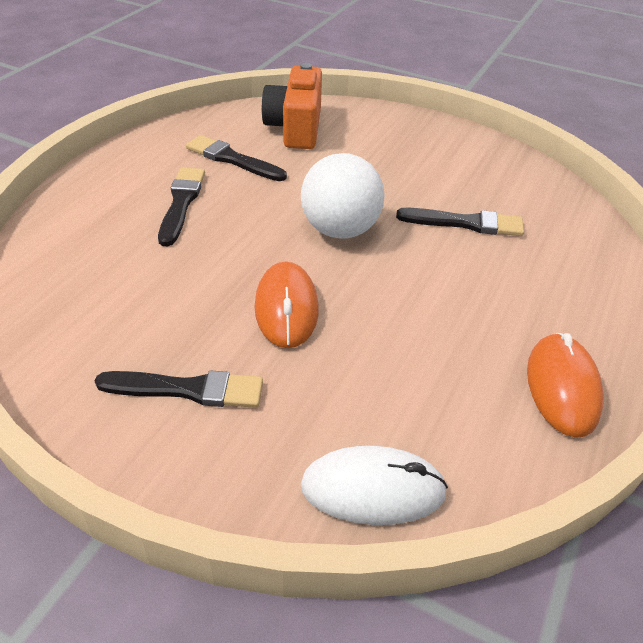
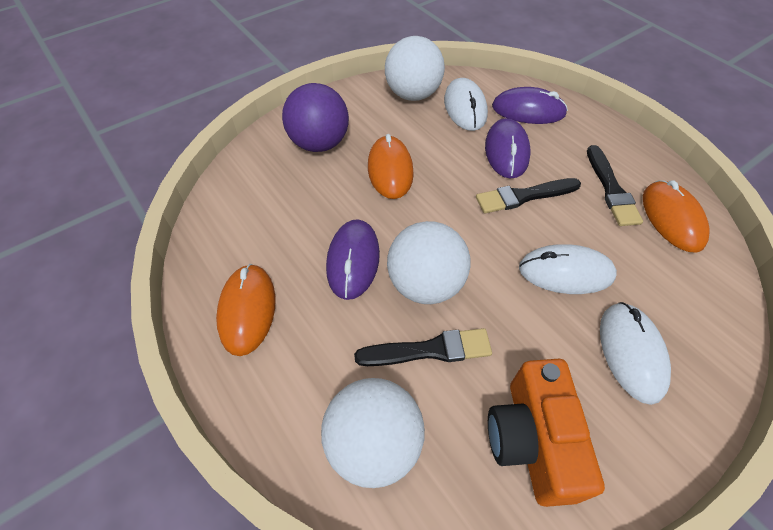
black brush: [95,370,263,408] [158,167,205,246] [186,135,287,181] [396,208,524,236] = 4 -> [354,328,492,366] [476,178,581,213] [587,145,643,226] = 3
orange mouse: [255,262,319,348] [527,333,604,438] = 2 -> [216,264,276,356] [368,134,414,199] [643,180,709,253] = 3
purple ball: none = 0 -> [282,83,349,152] = 1
purple mouse: none = 0 -> [326,219,380,300] [485,118,531,179] [492,87,568,124] = 3
white ball: [301,153,385,239] = 1 -> [321,378,425,488] [385,36,445,101] [387,221,471,304] = 3
white mouse: [301,446,448,525] = 1 -> [444,78,488,131] [519,244,617,294] [600,302,671,405] = 3

